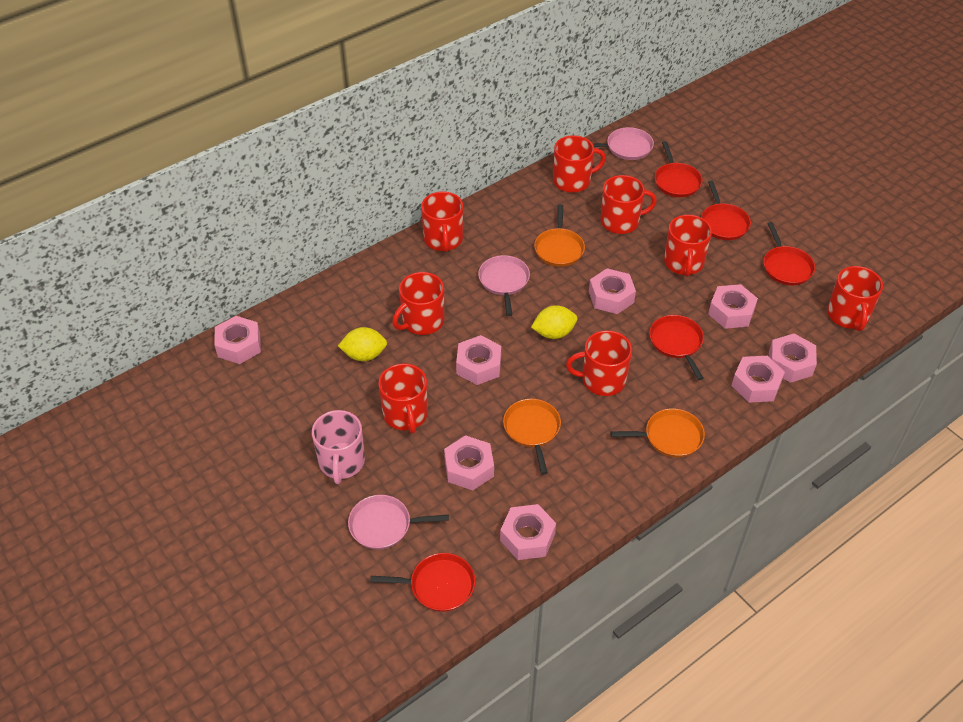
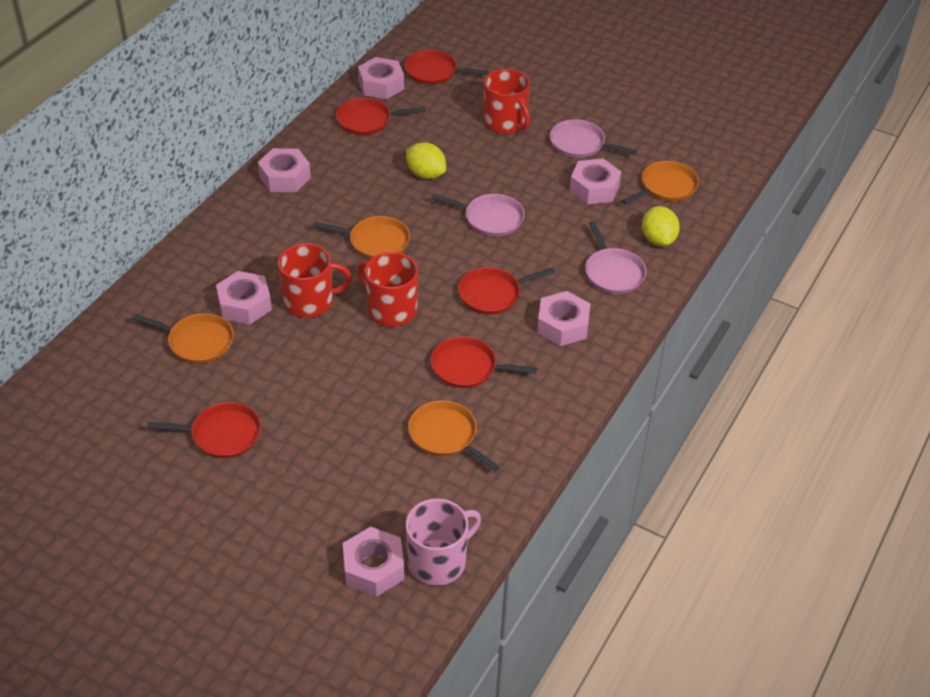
orange pan: [503,399,561,475] [534,204,585,267] [610,408,705,457] = 3 -> [133,313,234,364] [313,216,410,259] [408,400,500,471] [622,161,699,205] = 4
pink nut: [215,316,261,364] [444,435,494,490] [456,335,501,385] [500,504,556,560] [589,268,636,314] [708,284,758,329] [732,356,785,403] [769,334,817,383] = 8 -> [216,271,272,325] [258,148,311,192] [343,527,404,597] [358,57,404,99] [537,291,590,346] [569,158,621,204] = 6
red mug: [378,363,428,434] [392,272,444,335] [421,192,463,252] [553,135,606,193] [566,330,632,396] [600,175,657,234] [664,215,712,277] [827,266,883,331] = 8 -> [278,243,352,318] [357,252,418,327] [484,69,530,134] = 3

